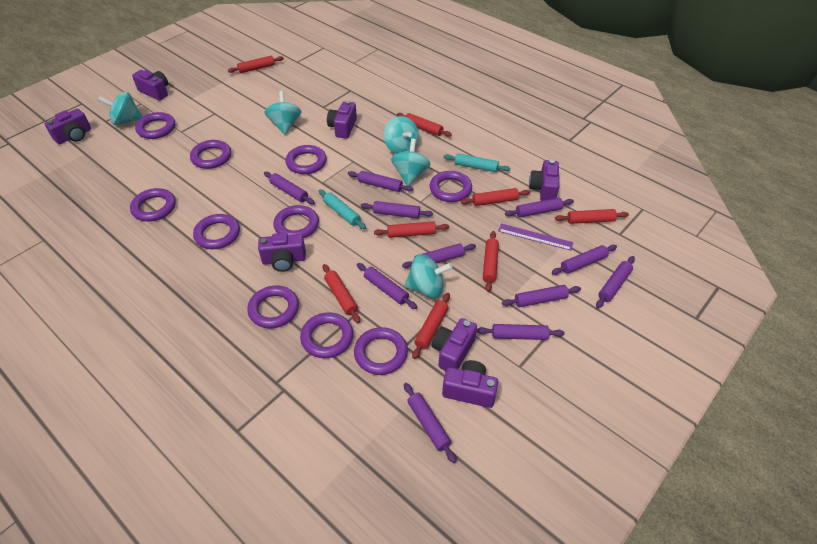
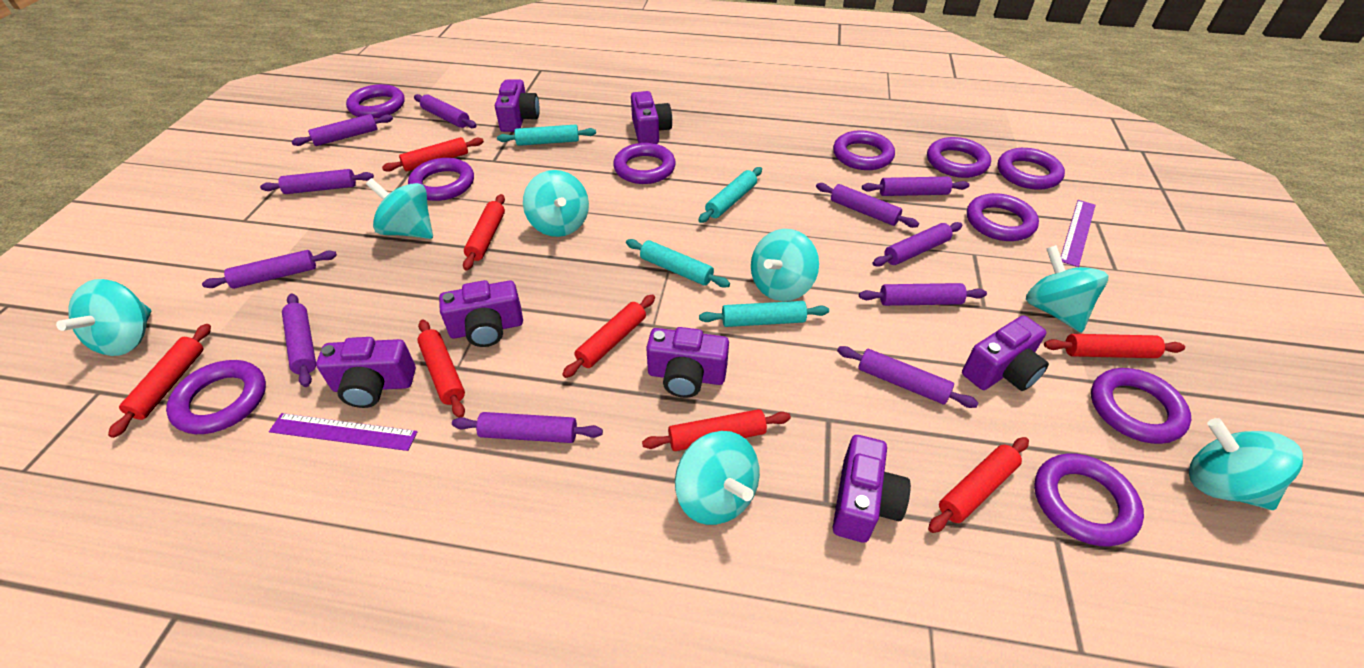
purple ruler: [498,223,573,251] = 1 -> [269,413,417,451] [1061,200,1095,267] = 2
turquoise rolling pin: [319,190,366,229] [444,153,510,172] = 2 -> [497,124,596,146] [626,239,730,288] [698,167,762,223] [699,301,829,327] = 4
turquoise spinning top: [98,92,143,125] [264,91,301,135] [384,116,419,154] [391,139,430,186] [404,254,452,298] = 5 -> [56,279,152,356] [366,178,433,239] [523,170,589,237] [675,431,760,525] [751,229,819,301] [1026,245,1109,333] [1189,418,1303,510] = 7

